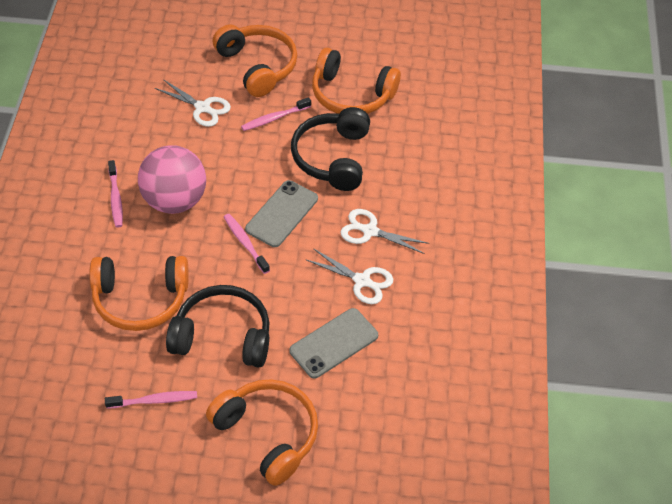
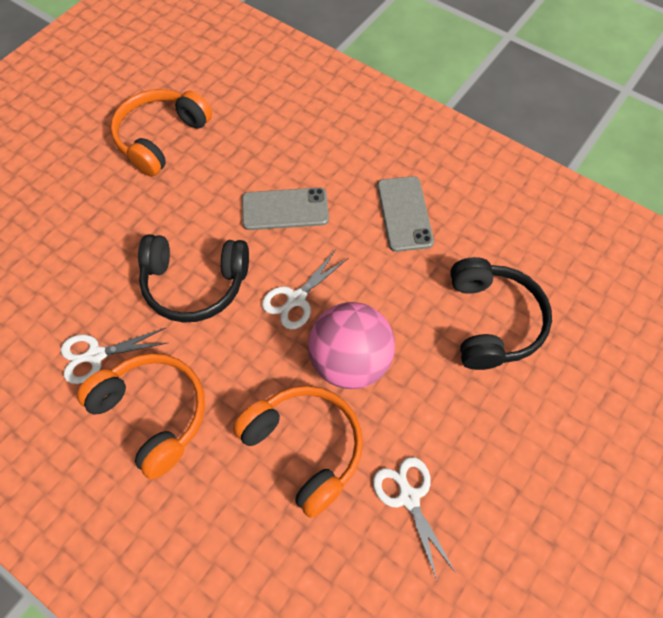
orange headphones: [89,256,189,331] [206,379,318,486] [212,25,297,97] [312,48,401,114] = 4 -> [77,353,205,479] [110,89,212,177] [233,385,363,518] = 3
pink toothbrush: [105,391,197,409] [108,160,123,228] [224,214,270,274] [241,97,311,131] = 4 -> none = 0

